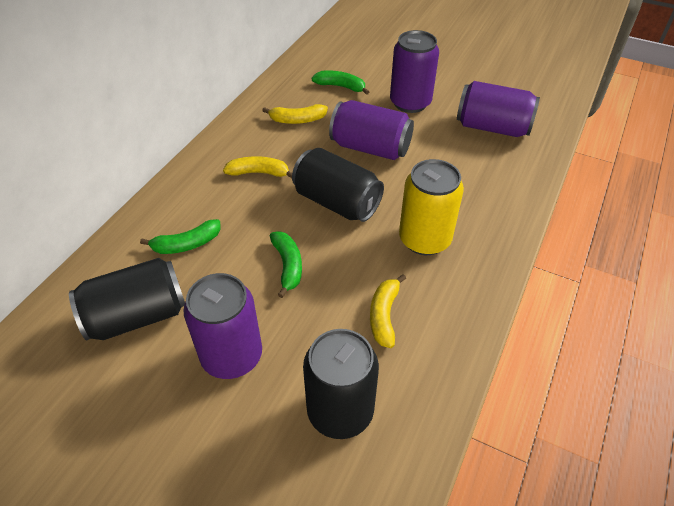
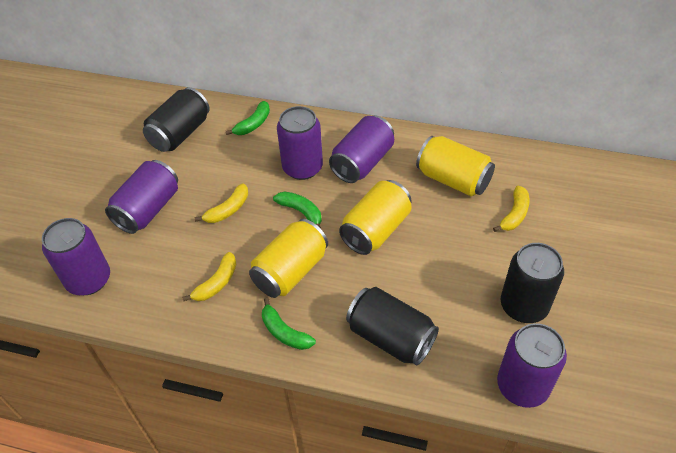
purple can: [183,273,262,379] [329,100,414,160] [390,30,439,113] [457,81,540,137] = 4 -> [42,218,110,295] [105,160,178,234] [277,106,323,180] [329,116,394,183] [497,323,567,408] = 5
yellow can: [399,159,464,255] = 1 -> [249,219,328,298] [339,180,412,255] [416,136,495,196] = 3

